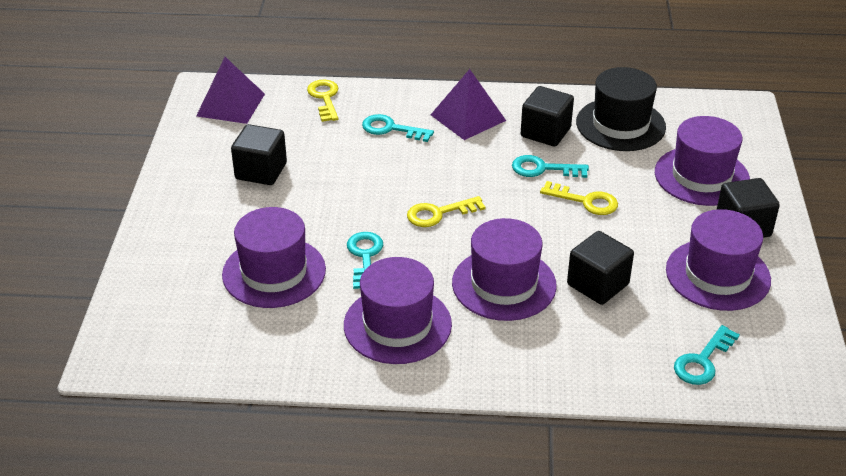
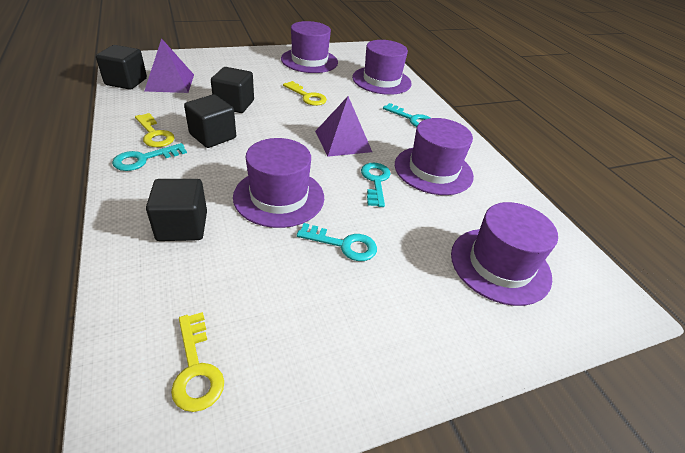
black hat: [576,67,666,151] = 1 -> none = 0

